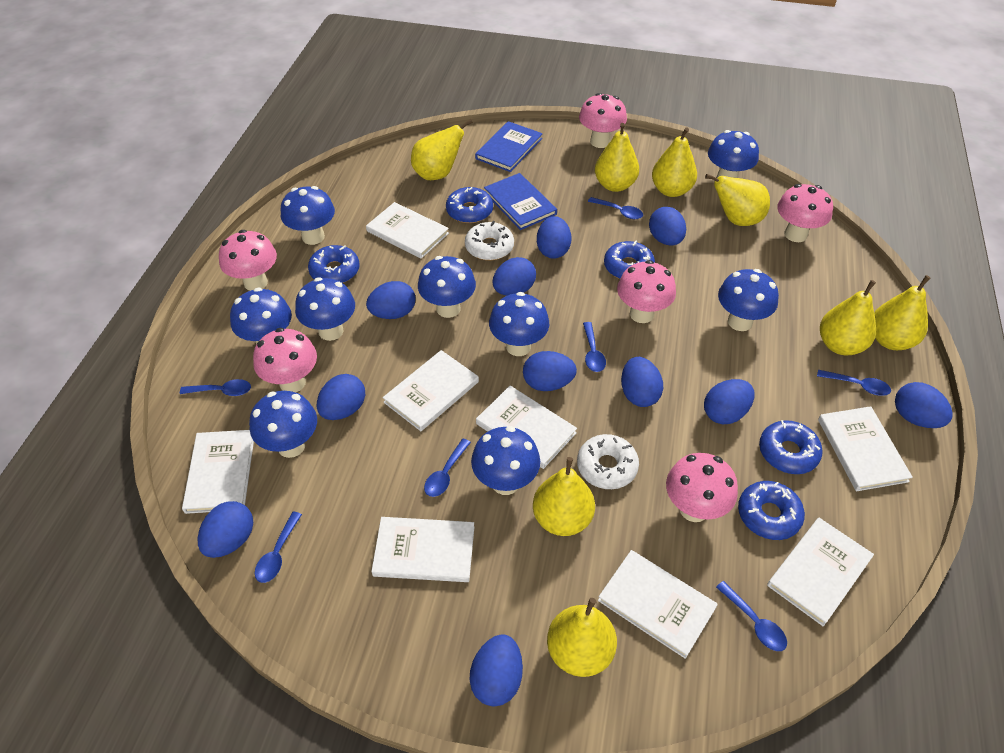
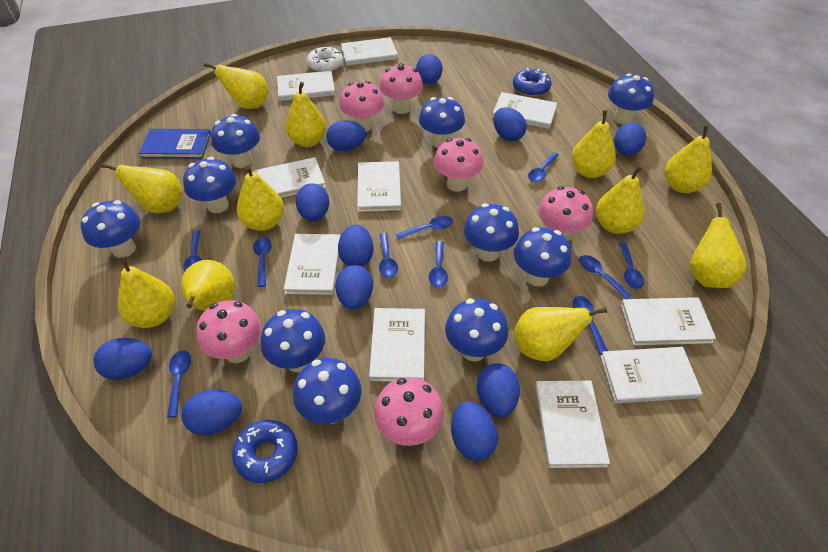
blue book: [475,121,543,172] [484,173,557,230] = 2 -> [139,129,211,159] = 1
blue donut: [308,245,359,283] [446,187,493,223] [604,241,655,279] [738,481,805,540] [759,420,823,474] = 5 -> [232,420,298,483] [513,68,552,96] = 2
blue mushroom: [230,287,292,345] [249,391,317,458] [281,186,335,245] [295,277,355,341] [418,256,476,318] [471,426,540,495] [489,292,549,356] [708,130,759,178] [718,269,779,331] = 9 -> [80,200,140,258] [183,157,236,213] [211,114,260,168] [261,309,325,372] [293,358,361,424] [419,97,465,148] [445,299,508,361] [464,203,519,262] [514,227,572,286] [608,73,654,125] = 10
blue spoon: [180,379,251,396] [255,512,302,583] [424,439,471,497] [583,322,606,372] [588,197,643,219] [716,581,787,651] [817,370,891,396] = 7 -> [167,350,191,417] [183,230,202,271] [253,237,272,287] [379,233,398,278] [396,216,453,240] [429,241,448,287] [528,152,559,182] [573,296,608,354] [579,255,632,299] [618,242,644,289] = 10
white book: [182,430,254,514] [366,202,449,259] [371,517,474,582] [383,350,479,431] [476,385,577,469] [598,550,718,659] [767,518,874,626] [818,406,913,491] = 8 -> [253,157,326,198] [277,71,335,101] [284,234,340,295] [341,37,398,66] [357,161,401,212] [369,308,425,382] [492,92,557,129] [535,381,610,468] [600,347,703,403] [621,297,716,346] = 10
white donut: [465,221,514,260] [577,434,639,489] = 2 -> [307,47,344,72] = 1
yellow pear: [411,119,473,180] [533,457,595,536] [547,598,617,677] [595,123,639,192] [652,128,697,197] [705,174,770,226] [820,280,876,355] [874,275,931,350] = 8 -> [101,163,183,213] [118,255,175,328] [181,260,235,311] [204,63,269,109] [237,165,284,231] [285,82,326,147] [514,307,607,361] [572,110,616,178] [596,165,644,234] [665,125,712,193] [690,203,747,288] = 11

